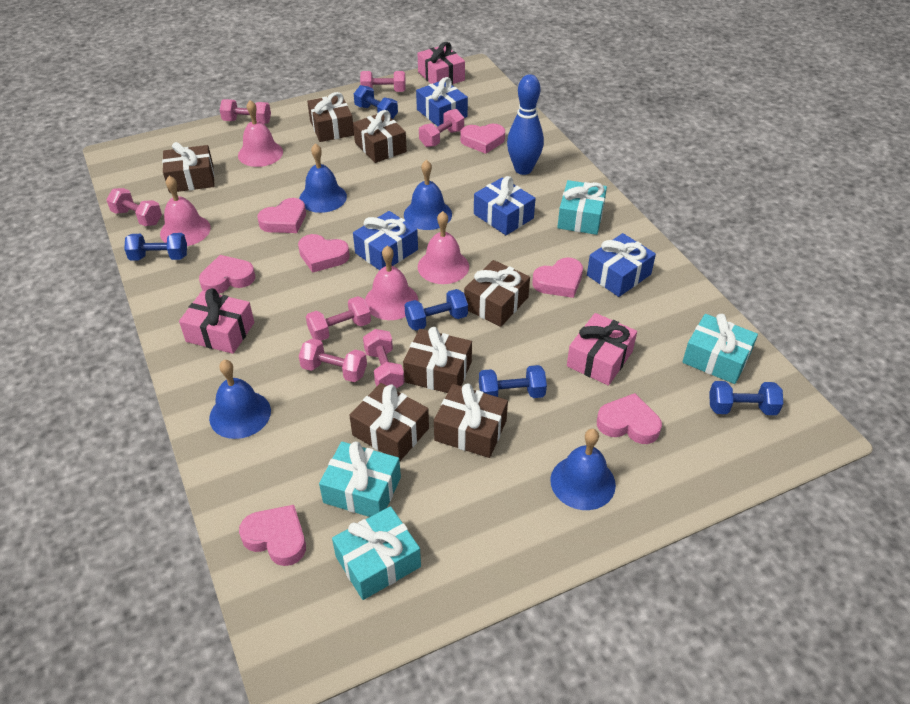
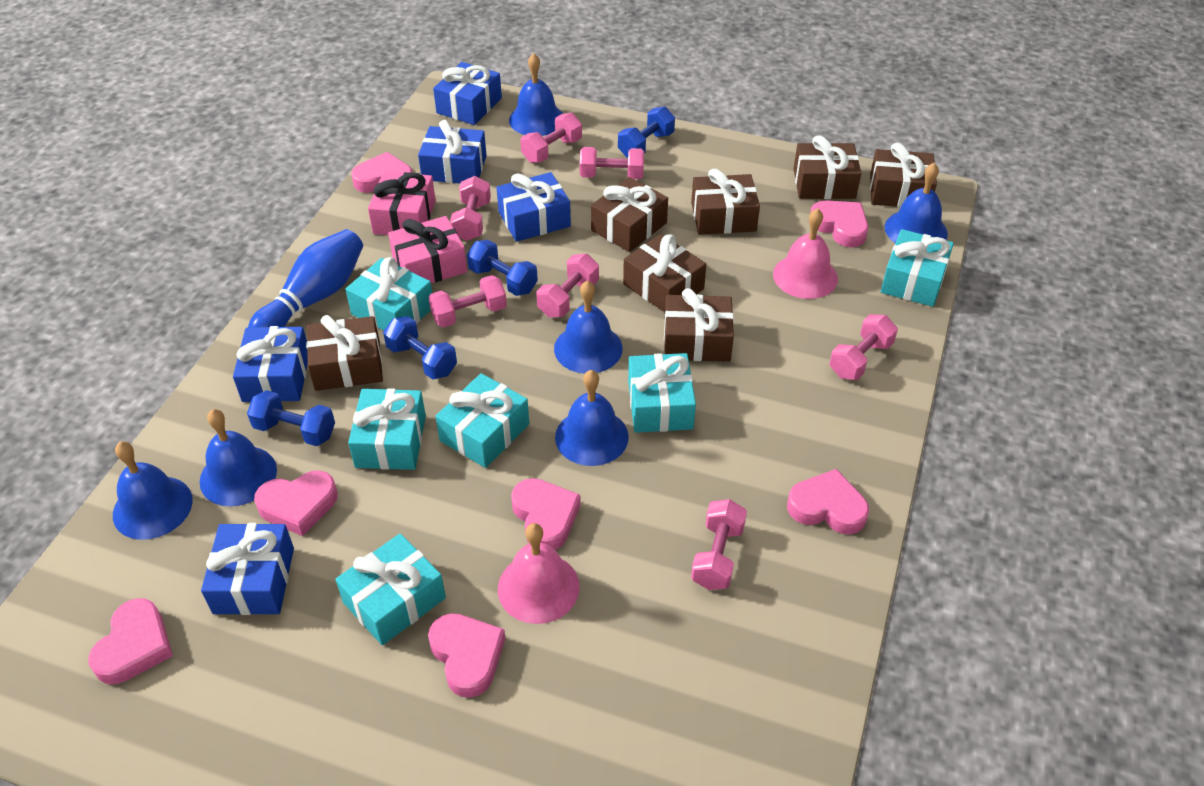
blue bell: [209,360,271,439] [299,143,347,213] [404,160,452,230] [550,429,616,510] = 4 -> [113,441,193,540] [200,409,277,506] [509,53,563,136] [554,280,623,374] [555,370,629,466] [885,163,948,243] = 6
blue dumbbell: [124,233,187,261] [354,85,398,119] [405,289,468,331] [479,365,547,398] [709,381,783,415] = 5 -> [247,390,335,446] [383,316,457,379] [467,240,538,296] [618,107,675,158] = 4
blue gift: [353,211,418,270] [416,77,468,126] [474,176,536,235] [587,233,656,297] = 4 -> [201,523,294,615] [233,326,308,402] [418,120,487,183] [433,62,502,125] [496,172,571,242] = 5
pink bell: [160,176,211,246] [238,100,283,167] [365,246,418,320] [418,211,469,284] = 4 -> [498,523,580,624] [773,208,838,299] = 2
pink gift: [179,288,254,354] [417,42,465,85] [567,313,637,386] = 3 -> [368,171,436,235] [388,216,467,283] = 2
turquoise gift: [319,441,401,517] [332,506,421,600] [557,180,607,235] [682,314,758,384] = 4 -> [335,533,446,645] [345,257,432,331] [348,388,426,470] [435,373,529,468] [628,353,696,433] [881,229,954,307] = 6

